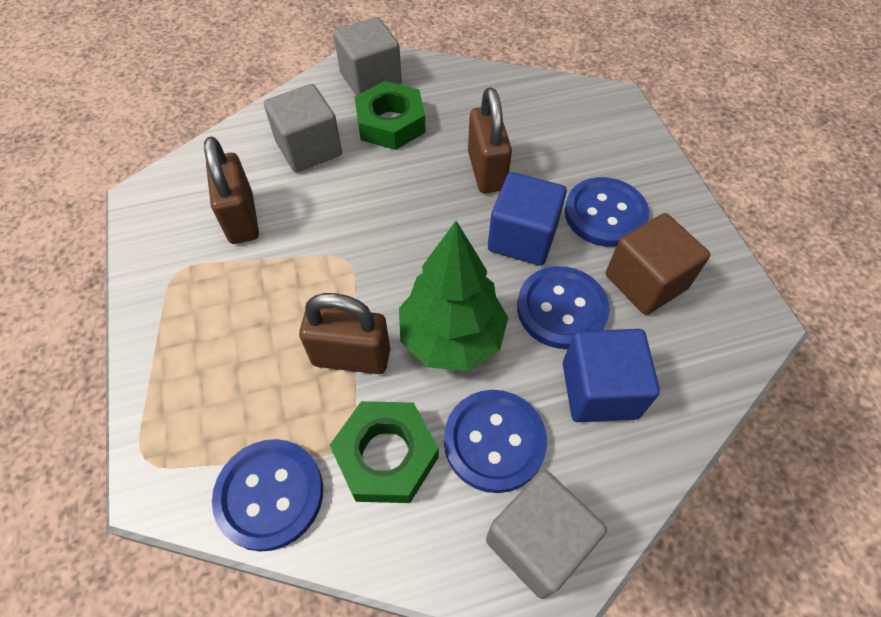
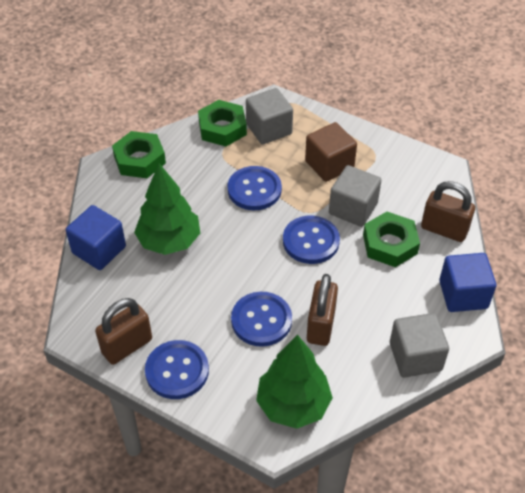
green nut: [330,401,439,503] [355,81,426,150] = 2 -> [112,131,166,178] [198,100,247,147] [363,212,420,267] = 3
green tree: [399,221,508,371] = 1 -> [134,163,200,255] [256,335,333,429] = 2

